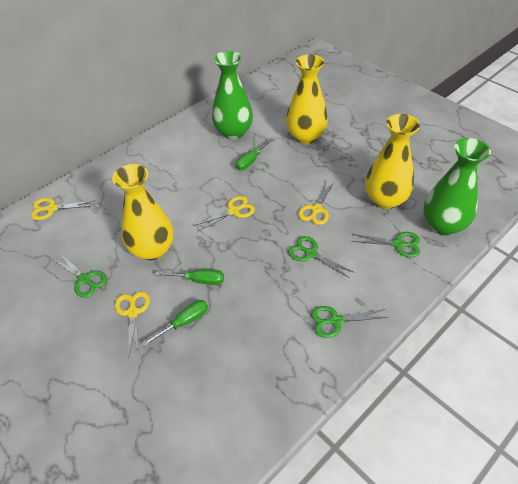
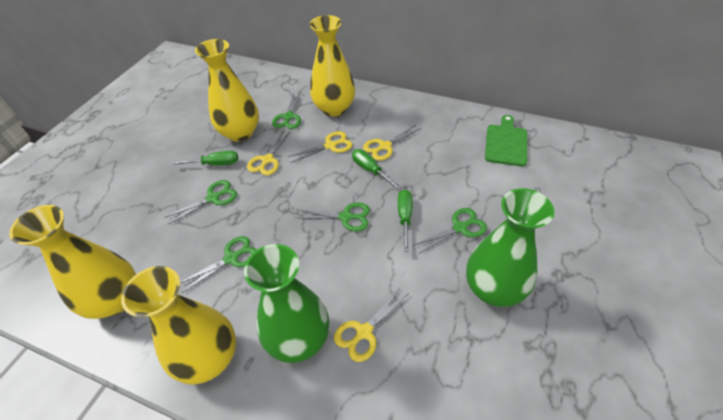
green cutting board: none = 0 -> [485,115,527,166] = 1
green scissors: [53,254,107,298] [288,236,353,278] [311,306,388,338] [351,232,420,257] = 4 -> [164,180,237,224] [180,236,257,293] [272,92,301,129] [296,203,370,232] [413,208,487,254] = 5
yellow vase: [112,164,174,260] [286,54,328,144] [365,114,420,209] = 3 -> [9,205,136,319] [121,266,236,385] [195,39,259,142] [309,15,355,116] = 4

